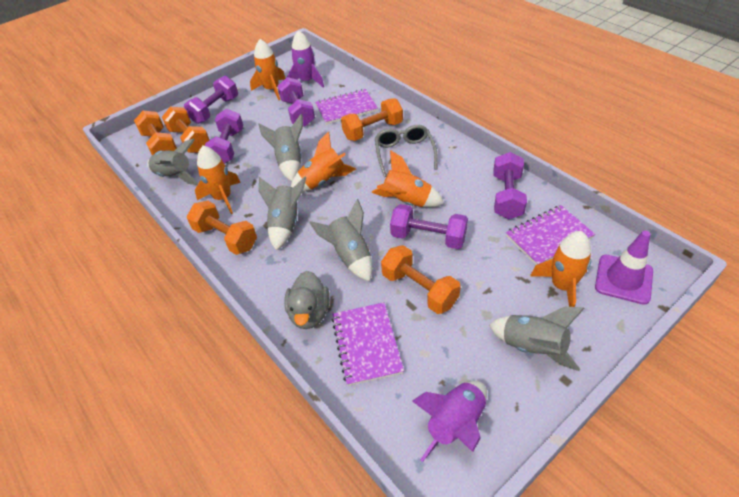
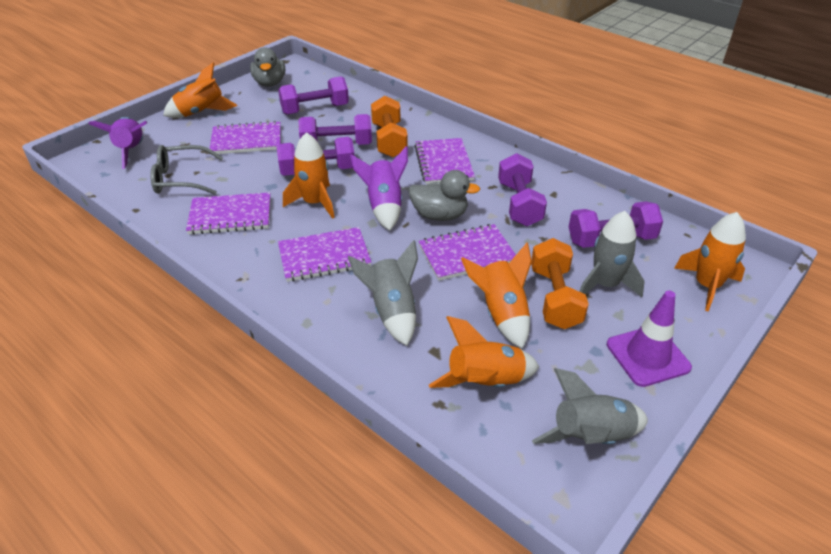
grey duck: [284,271,330,329] = 1 -> [250,47,285,87] [409,170,480,221] = 2
grey rocket: [147,139,198,185] [258,114,303,181] [259,177,306,251] [309,199,372,281] [489,307,585,371] = 5 -> [348,240,418,346] [532,368,648,444] [579,211,645,297] = 3
orange dumbbell: [134,110,177,155] [162,107,210,153] [187,201,257,255] [341,98,403,141] [381,245,461,314] = 5 -> [371,96,408,157] [531,238,589,329] = 2
purple notebook: [315,89,378,125] [331,302,404,386] [506,205,595,265] = 3 -> [186,192,271,235] [210,121,281,155] [278,227,372,282] [414,138,475,184] [419,224,516,281] = 5

